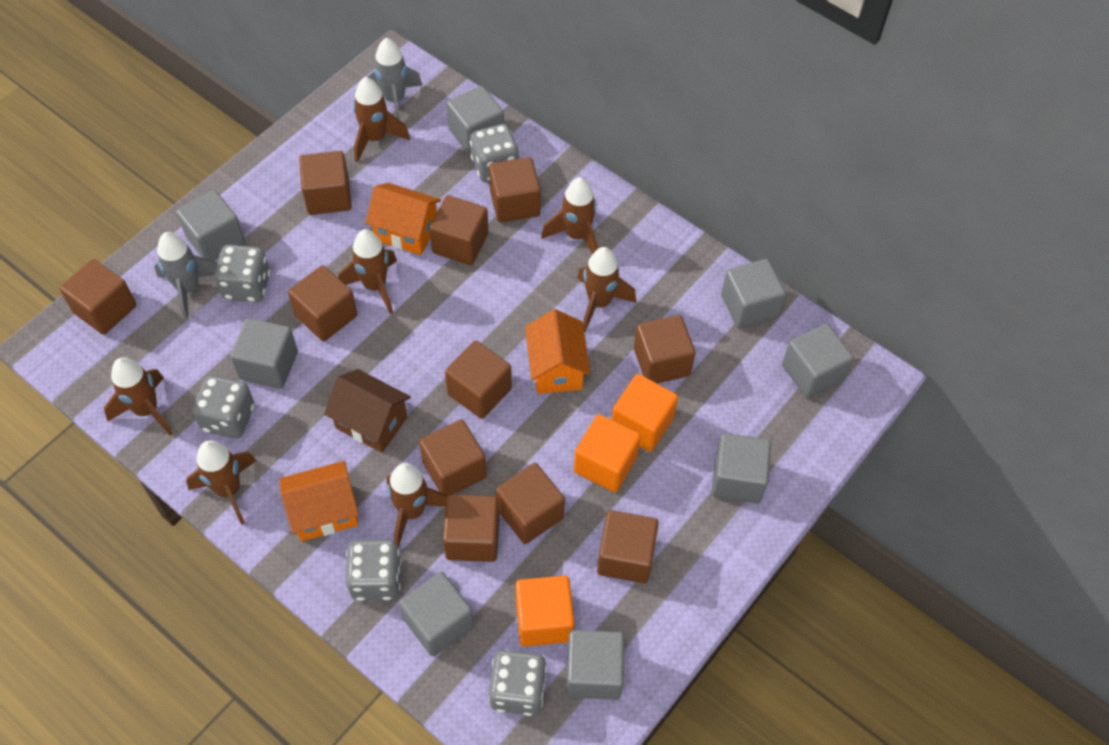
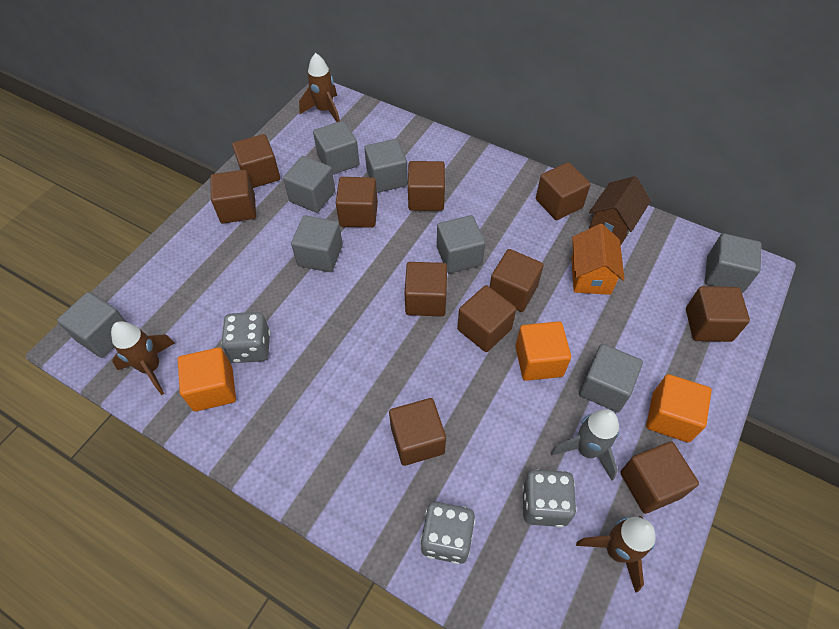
brown rocket: [104,357,173,436] [186,440,256,525] [338,229,397,314] [353,77,410,163] [387,463,447,548] [541,177,598,255] [577,247,636,332] = 7 -> [111,321,175,395] [299,53,340,122] [576,516,656,593] = 3
grey dice: [192,375,255,438] [214,245,270,303] [345,540,401,601] [470,124,519,182] [489,650,547,716] = 5 -> [221,312,270,363] [420,502,475,564] [522,469,577,528] = 3
grey rocket: [154,232,217,320] [367,38,422,120] = 2 -> [550,409,619,481] = 1
orange house: [280,461,359,541] [365,183,441,255] [525,309,590,394] = 3 -> [571,224,625,295] = 1

